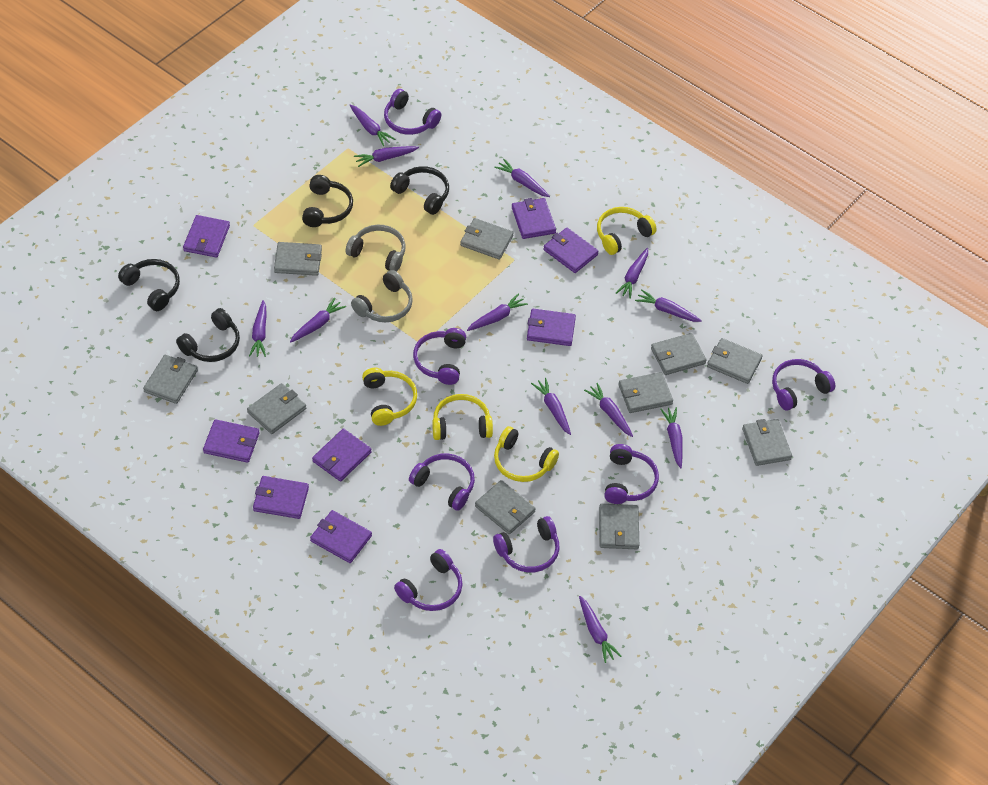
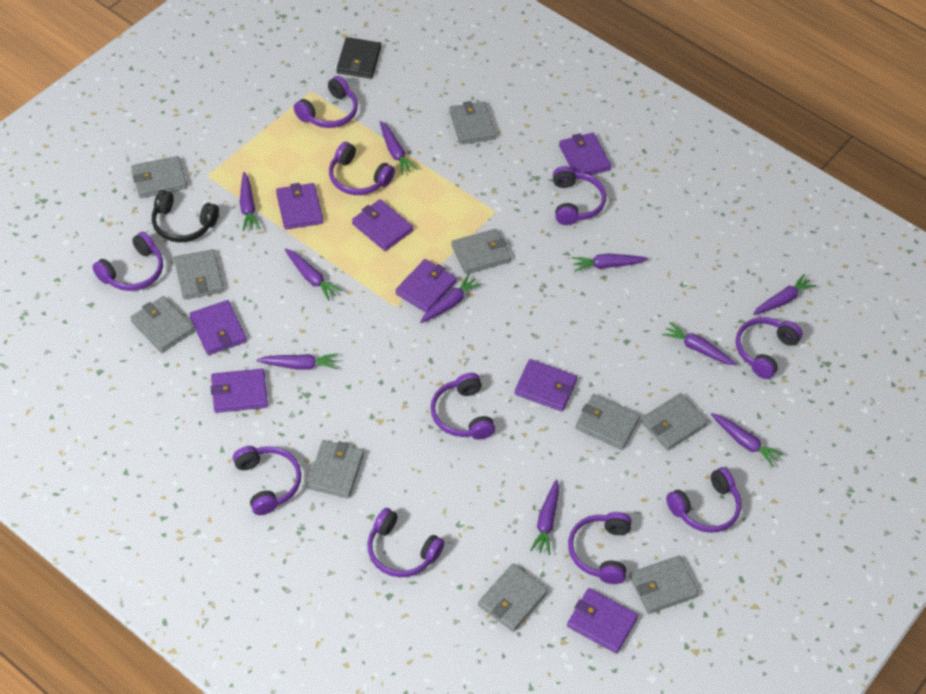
black headphones: [118,259,180,311] [176,308,240,362] [302,175,353,227] [390,166,449,215] = 4 -> [152,190,219,242] = 1
black wallet: none = 0 -> [337,37,381,79] = 1
grey headphones: [346,225,406,272] [351,270,413,323] = 2 -> none = 0
purple carrot: [249,300,266,357] [290,298,346,343] [350,104,395,146] [354,146,419,167] [467,294,528,331] [494,159,550,197] [531,378,571,435] [579,596,621,663] [584,383,633,437] [616,248,648,299] [635,289,702,322] [660,407,683,468] = 12 -> [240,172,261,231] [256,353,338,370] [285,248,342,301] [380,121,418,175] [420,274,482,323] [530,479,559,555] [572,253,648,272] [662,322,736,365] [711,413,784,467] [753,274,816,315] = 10
purple headphones: [384,89,441,135] [394,549,462,611] [409,453,475,511] [413,328,466,385] [493,516,560,572] [604,444,659,504] [772,359,835,411] = 7 -> [92,232,163,291] [233,446,301,515] [294,76,358,128] [329,142,395,195] [367,508,445,577] [431,373,495,440] [553,166,606,225] [568,512,631,584] [666,467,741,533] [736,317,802,379] = 10
yellow headphones: [362,368,417,426] [432,394,493,440] [494,426,559,482] [597,207,657,255] = 4 -> none = 0

